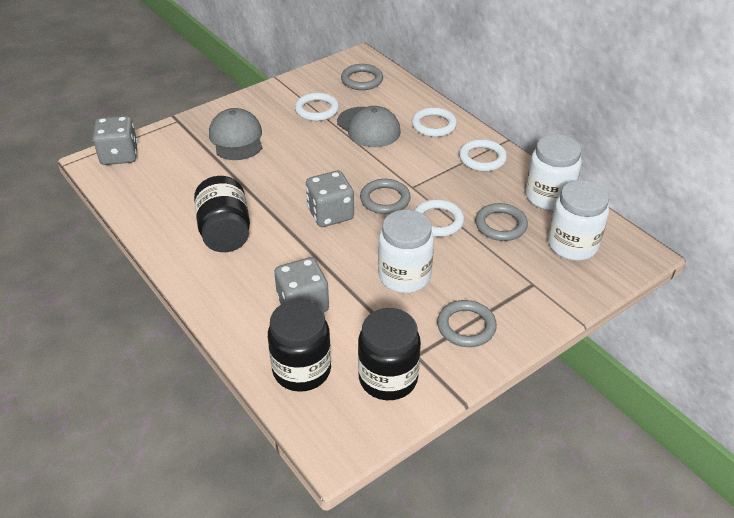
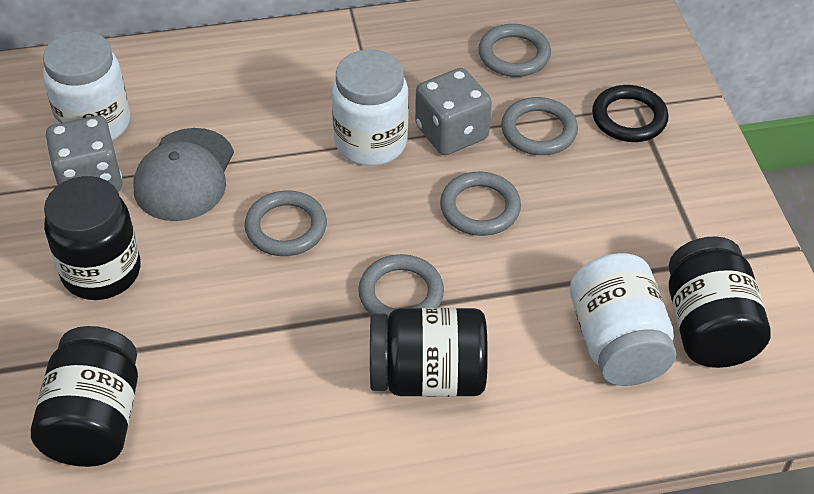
black jar: [194,176,250,252] [268,300,331,392] [358,308,421,400] = 3 -> [31,326,138,467] [44,176,141,300] [370,308,488,397] [669,236,771,368] = 4
black ring: none = 0 -> [592,85,669,142] = 1
grey cap: [209,108,262,160] [337,106,401,147] = 2 -> [133,128,234,221] = 1
grey dice: [93,116,138,165] [274,257,329,313] [306,171,354,227] = 3 -> [46,116,122,192] [415,68,492,155] = 2
grey ring: [341,64,383,90] [360,179,411,214] [437,300,497,347] [475,203,528,241] = 4 -> [245,190,327,256] [358,254,444,317] [440,172,521,236] [478,24,551,77] [501,97,578,155] = 5
white ring: [295,92,339,121] [412,107,457,137] [414,199,464,237] [459,139,507,172] = 4 -> none = 0

